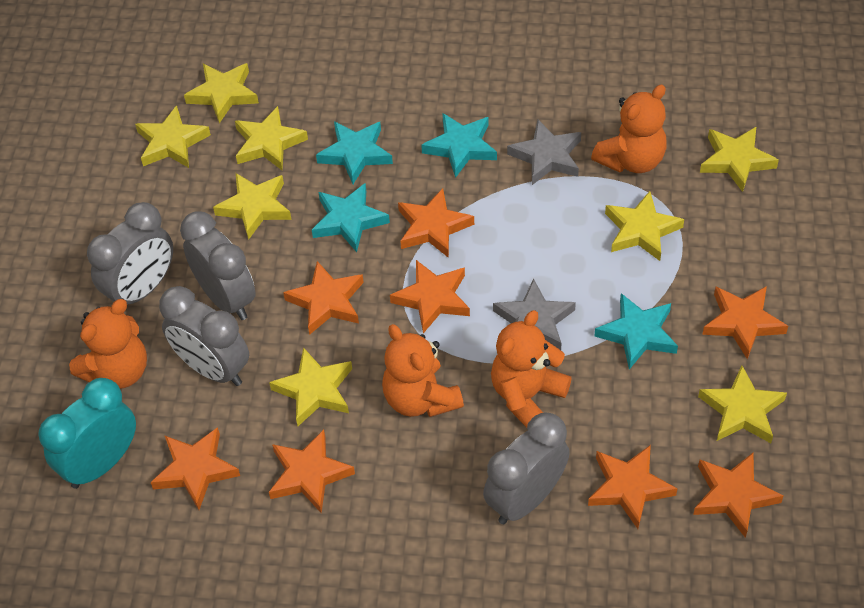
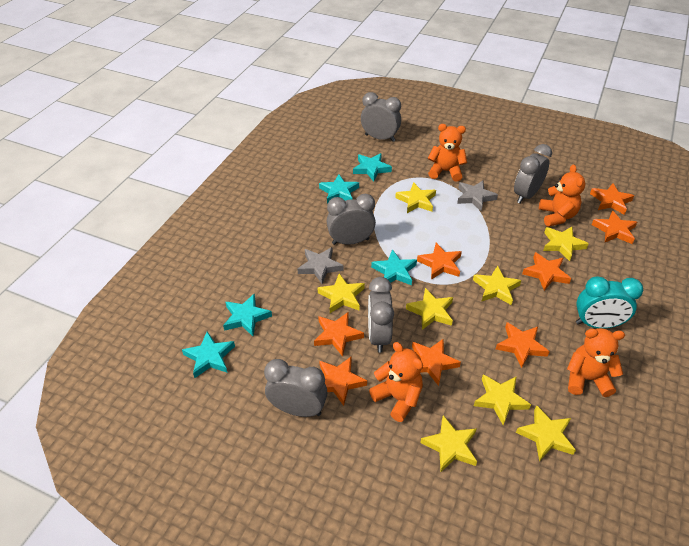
grey clock: [87,202,173,305] [159,286,249,386] [180,211,256,320] [483,412,570,524] = 4 -> [264,359,328,417] [327,194,376,245] [361,92,401,142] [368,277,394,353] [514,144,552,204] = 5
turquoise star: [312,183,390,252] [316,121,393,184] [421,113,497,178] [594,293,678,369] = 4 -> [182,331,235,378] [223,294,272,336] [319,174,359,204] [353,153,392,181] [371,249,417,285] = 5

